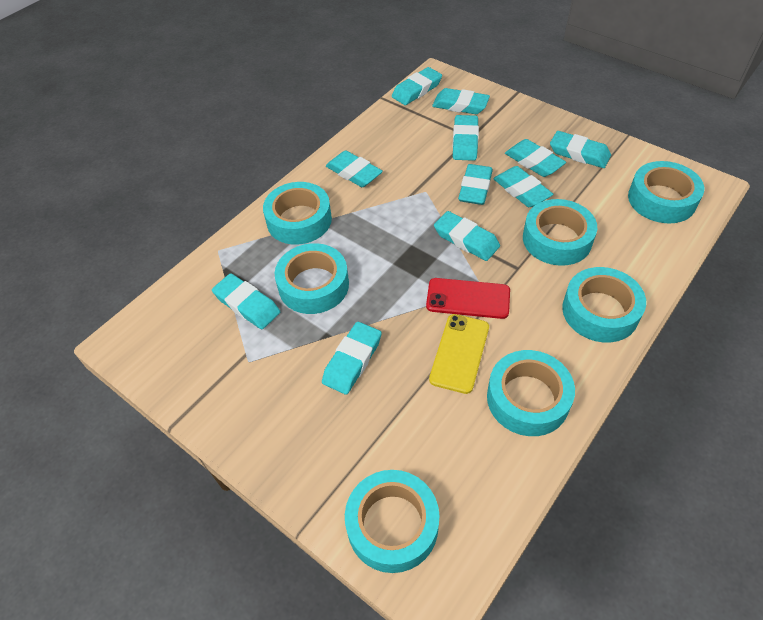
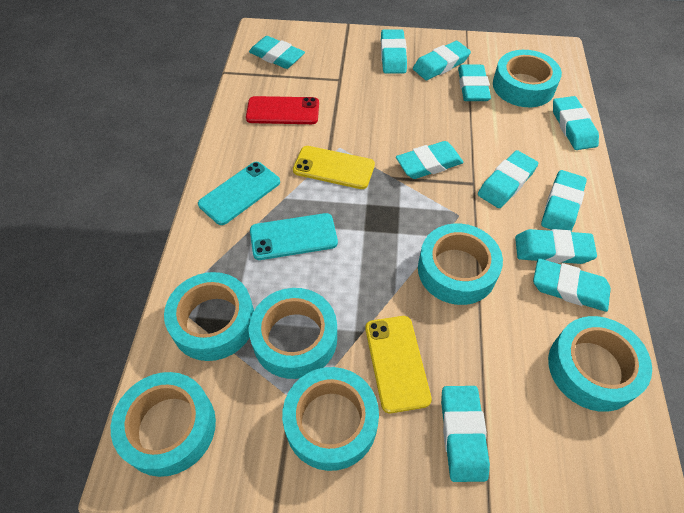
turquoise phone: none = 0 -> [198,162,280,225] [250,213,338,260] = 2
yellow phone: [429,314,489,394] = 1 -> [293,146,375,189] [365,316,432,413] = 2

